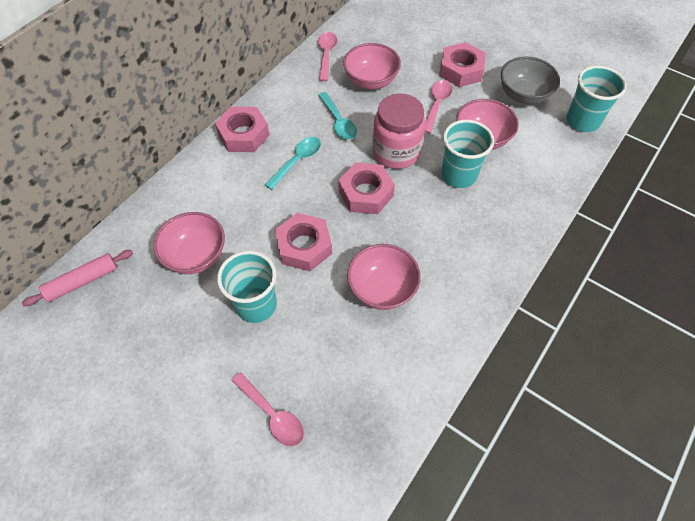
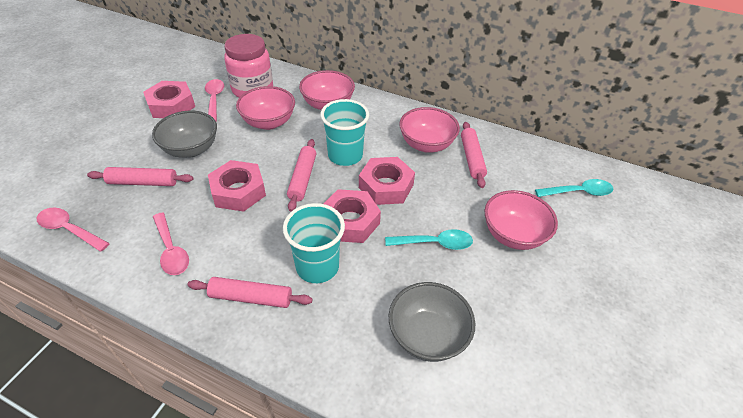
grey bowl: [501,57,560,104] = 1 -> [152,111,217,158] [389,282,475,362] = 2
pink rolling pin: [22,250,133,306] = 1 -> [87,167,194,186] [187,277,313,308] [287,139,316,212] [461,122,487,188] = 4
turquoise cup: [217,251,277,323] [441,120,494,188] [566,66,627,132] = 3 -> [283,203,345,283] [320,99,369,166] = 2

